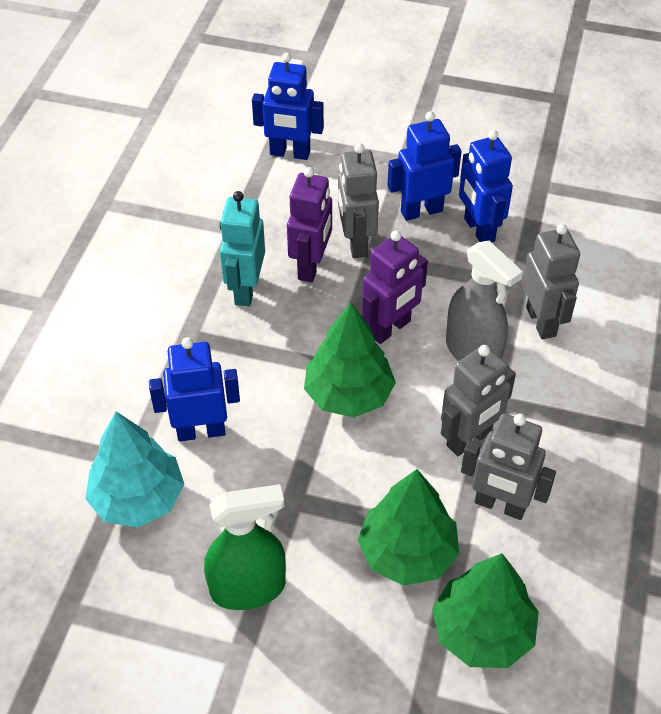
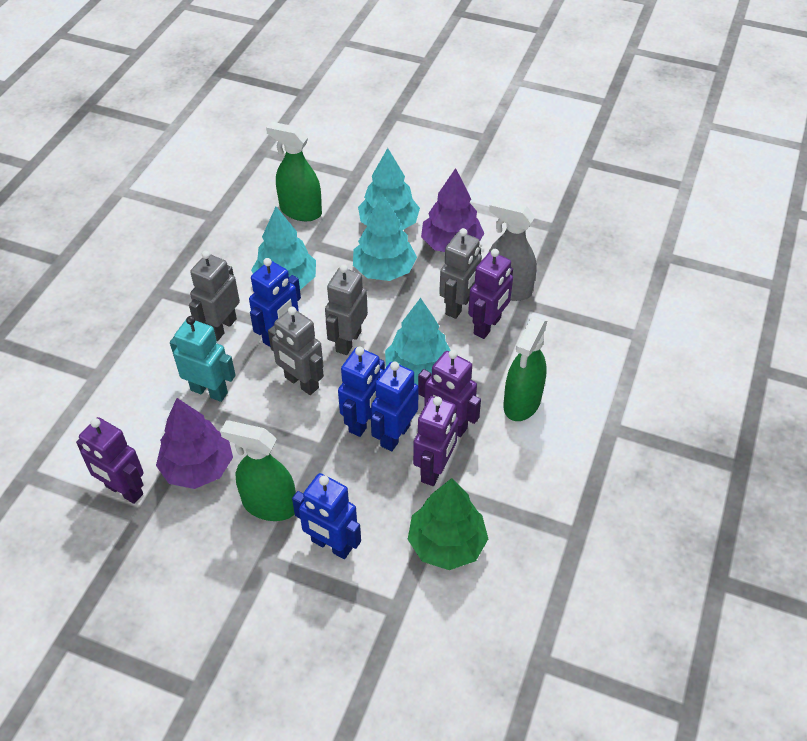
green spray bottle: [204,484,286,610] = 1 -> [220,421,296,521] [266,122,322,221] [503,317,547,421] = 3
green tree: [304,303,396,417] [358,469,459,586] [432,553,539,668] = 3 -> [408,478,488,570] = 1
purple robot: [287,167,332,282] [362,230,428,344] = 2 -> [76,417,144,504] [413,396,459,486] [418,350,481,437] [468,249,513,339] = 4
purple tree: none = 0 -> [156,398,233,489] [421,168,484,252] = 2
turquoise tree: [85,412,184,527] = 1 -> [251,207,316,290] [353,195,417,281] [358,148,420,230] [385,298,451,385] = 4

